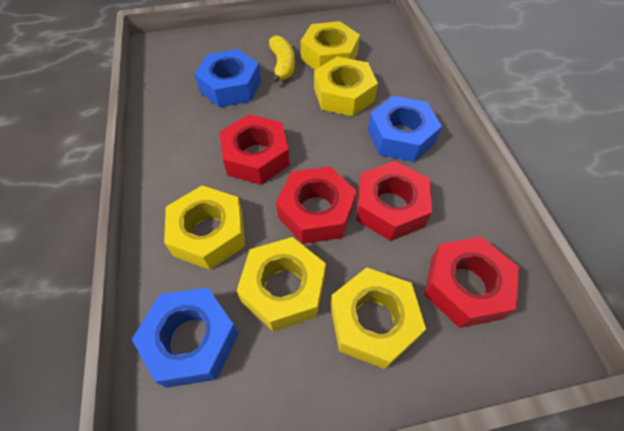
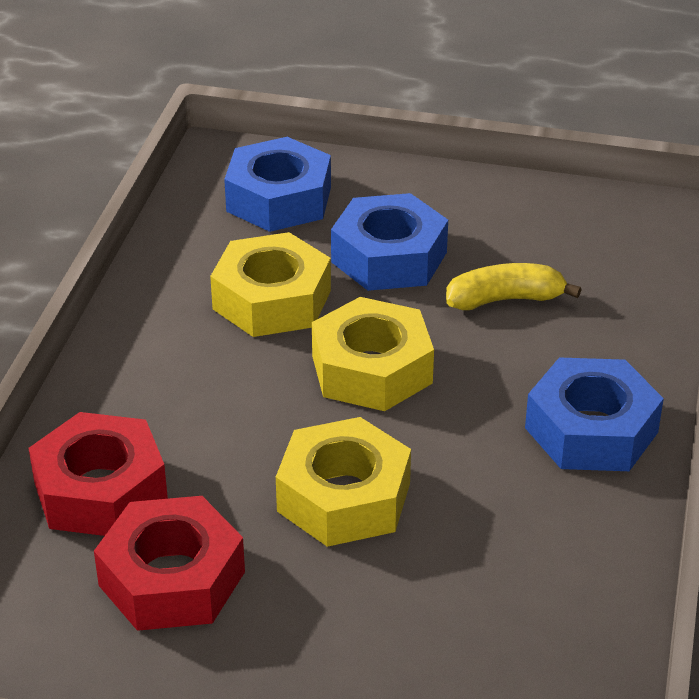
red nut: [220,114,290,185] [276,167,357,244] [356,161,432,241] [424,237,519,328] = 4 -> [29,412,168,536] [94,496,245,631] = 2
yellow nut: [164,185,245,270] [237,237,326,332] [301,21,360,70] [314,57,378,116] [330,267,426,369] = 5 -> [210,232,331,337] [276,417,411,547] [312,297,434,411] = 3

